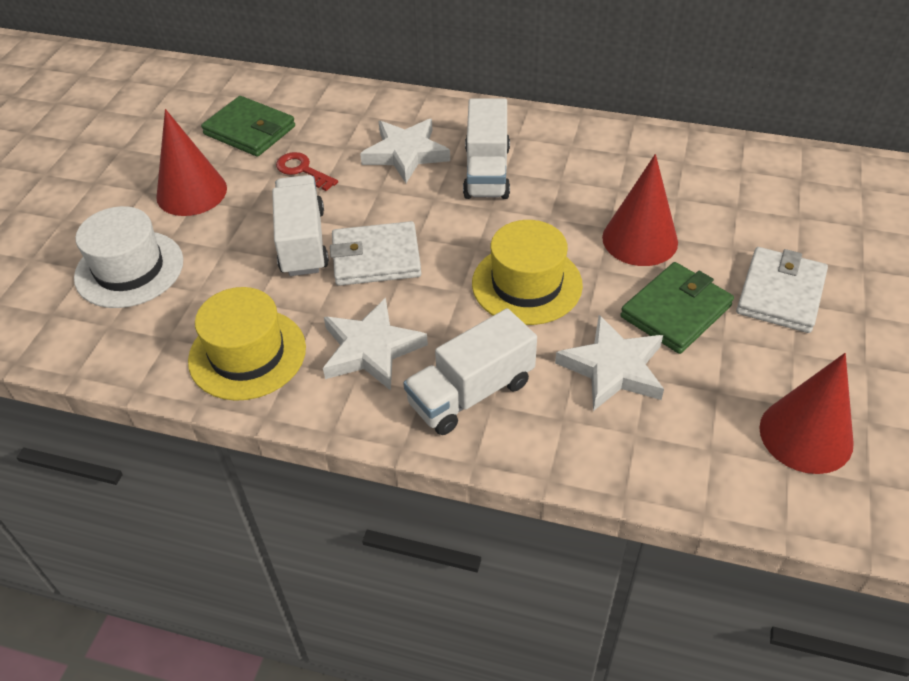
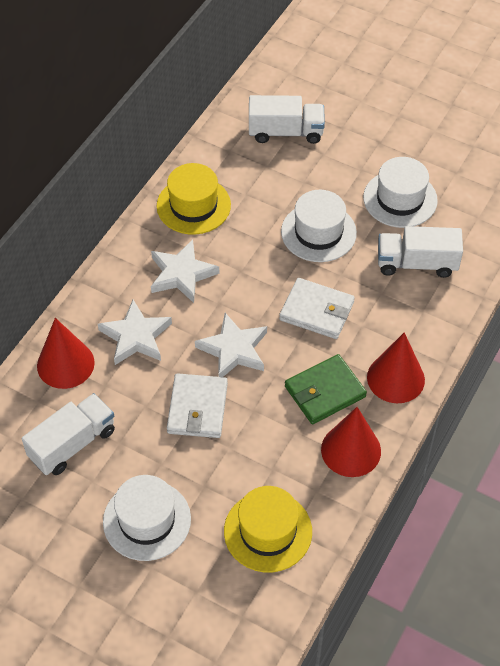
green wallet: [201,96,295,157] [620,262,734,354] = 2 -> [285,354,367,424] = 1
red key: [276,152,338,191] = 1 -> none = 0
white hat: [74,206,183,308] = 1 -> [103,475,191,561] [281,190,357,262] [363,157,438,228] = 3

